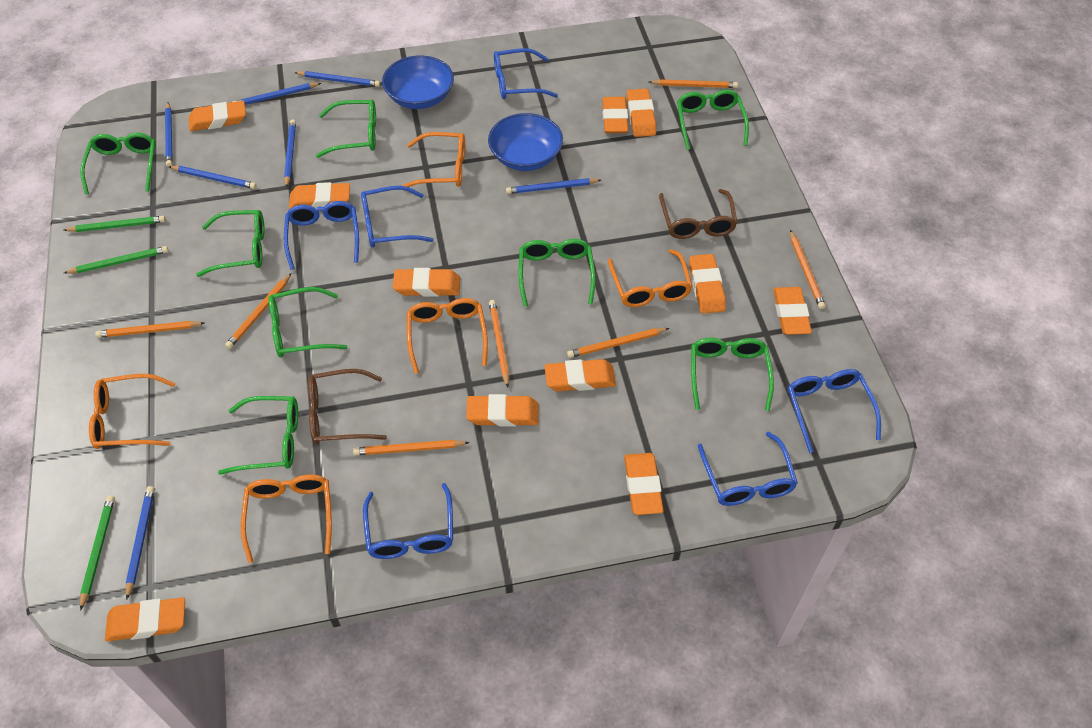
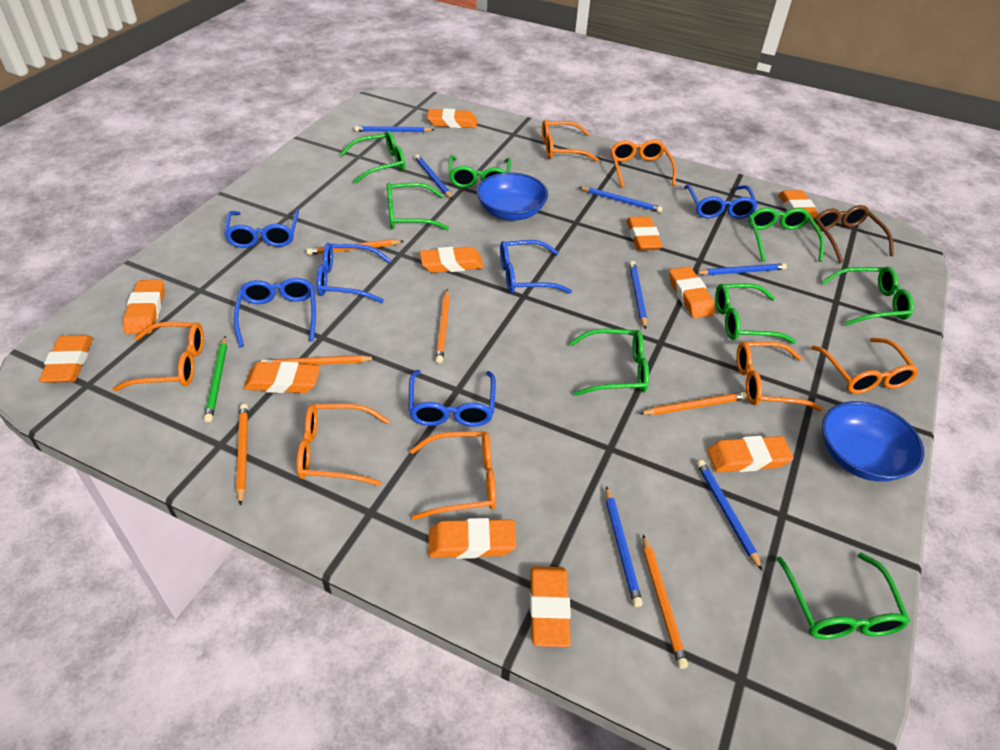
brown glasses: [308,369,387,444] [659,189,737,239] = 2 -> [814,205,894,263] = 1
green pencil: [64,216,166,232] [64,246,168,274] [80,496,115,611] = 3 -> [204,336,227,422] = 1
orange glasses: [89,374,176,449] [241,474,332,563] [402,132,465,187] [407,298,488,374] [608,249,693,307] = 5 -> [113,322,204,391] [297,404,389,486] [410,431,496,520] [542,120,599,162] [610,140,676,188] [736,342,823,411] [811,337,919,394] = 7
orange pencil: [95,321,205,338] [225,273,292,349] [353,440,470,455] [489,300,509,387] [567,328,669,358] [649,79,738,88] [790,230,826,309] = 7 -> [236,404,248,506] [261,355,376,365] [307,239,404,255] [436,289,450,363] [639,392,747,415] [643,535,688,669] = 6

